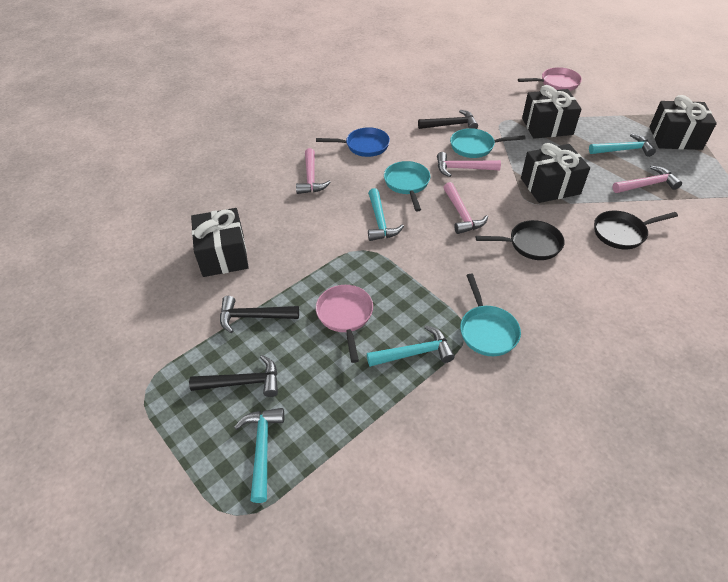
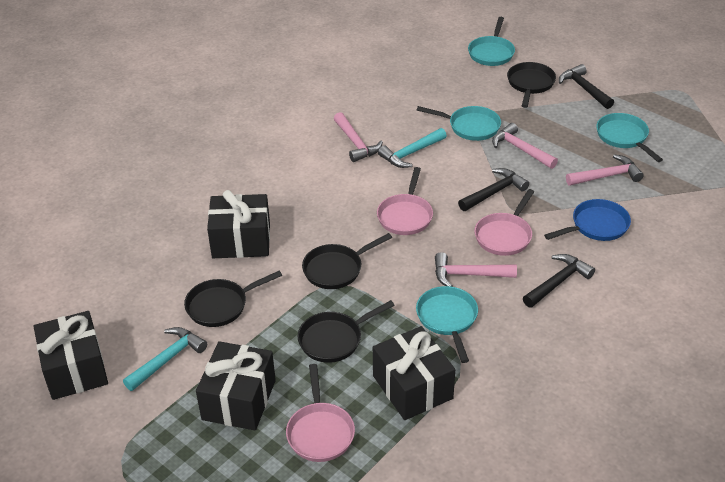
black pan: [476,220,564,260] [594,211,678,249] = 2 -> [184,271,282,327] [298,300,394,363] [302,233,392,289] [507,62,556,108] = 4
pink pan: [316,285,373,363] [518,67,582,91] = 2 -> [286,364,355,462] [377,167,433,235] [474,189,534,256] = 3
turquoise hammer: [234,408,284,503] [367,325,455,367] [368,188,404,241] [589,134,656,157] = 4 -> [123,327,207,391] [378,128,447,168] = 2
turquoise pan: [384,161,430,211] [450,128,526,158] [460,274,521,356] = 3 -> [416,286,478,363] [417,106,501,141] [468,17,515,66] [596,113,663,162] = 4

